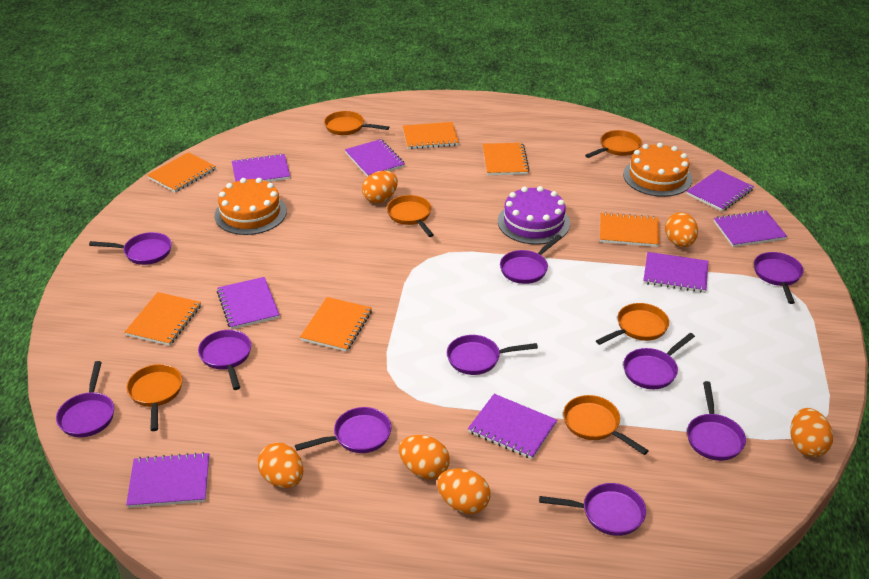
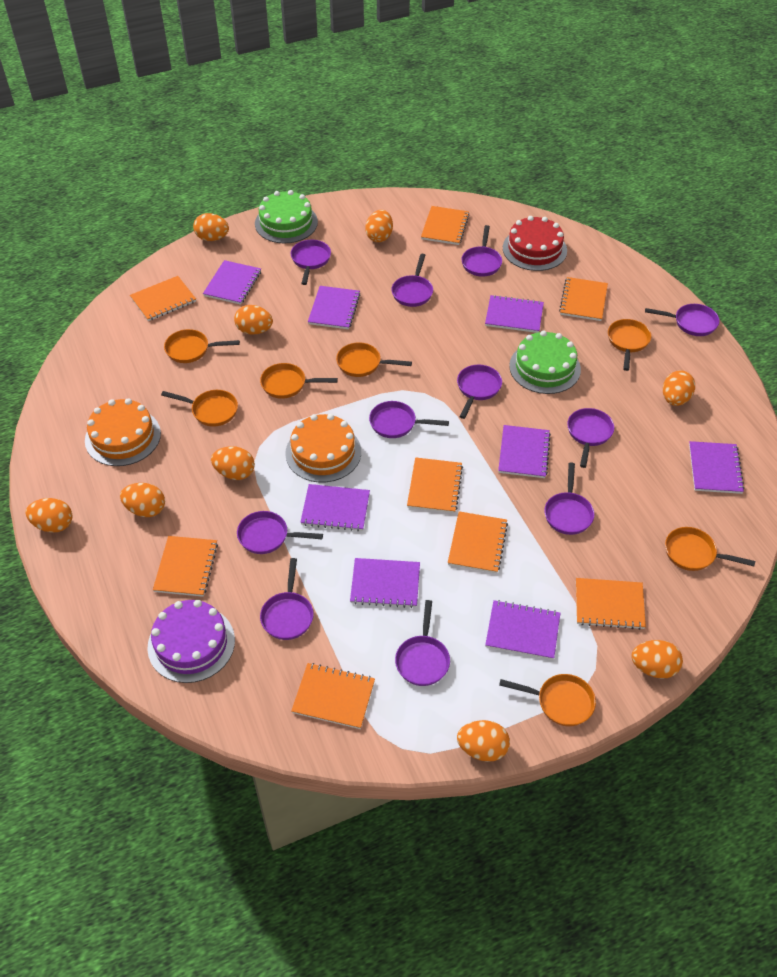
green cake: none = 0 -> [255,190,318,243] [509,331,581,394] = 2
orange egg: [258,443,303,488] [362,171,398,203] [399,435,450,479] [437,468,490,514] [665,212,698,247] [790,408,833,457] = 6 -> [25,498,72,533] [120,483,165,517] [193,213,229,241] [211,446,255,480] [234,305,273,335] [365,210,393,242] [457,720,510,762] [632,640,683,679] [663,370,695,406] = 9
orange notebook: [124,292,201,346] [147,152,216,193] [300,297,372,352] [403,122,459,149] [483,143,530,175] [600,212,660,247] = 6 -> [130,276,196,321] [153,536,218,597] [291,663,375,729] [407,457,463,513] [421,206,469,245] [448,511,508,573] [559,277,608,321] [576,578,646,630] = 8
orange pan: [126,364,182,431] [324,111,389,135] [387,195,434,237] [563,395,649,455] [585,130,642,158] [596,303,669,345] = 6 -> [161,390,238,427] [164,329,240,363] [260,363,338,399] [336,342,412,377] [499,674,596,727] [608,319,651,371] [665,527,755,571] = 7
purple pan: [56,361,114,437] [89,232,171,265] [198,330,251,390] [295,407,391,453] [447,335,538,375] [500,235,562,284] [539,483,646,536] [623,333,695,389] [687,381,746,461] [754,252,804,304] = 10 -> [237,511,323,554] [260,558,313,640] [291,240,331,285] [369,401,449,438] [391,254,433,307] [395,600,450,686] [457,365,502,419] [462,225,502,277] [544,463,594,535] [567,408,614,468] [645,304,719,336] = 11
red cake: none = 0 -> [503,216,567,271] = 1

